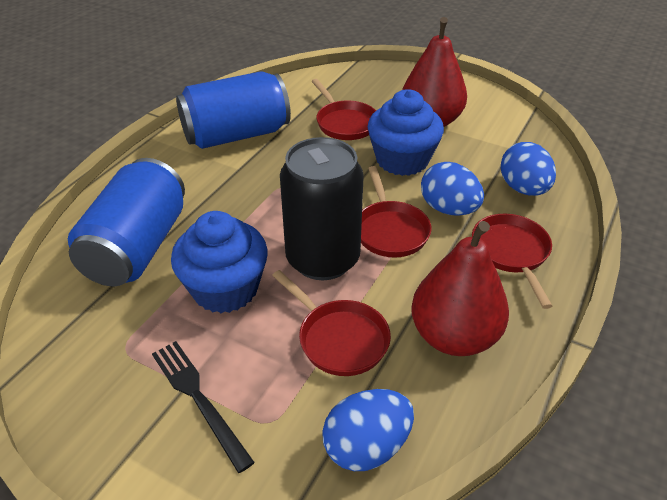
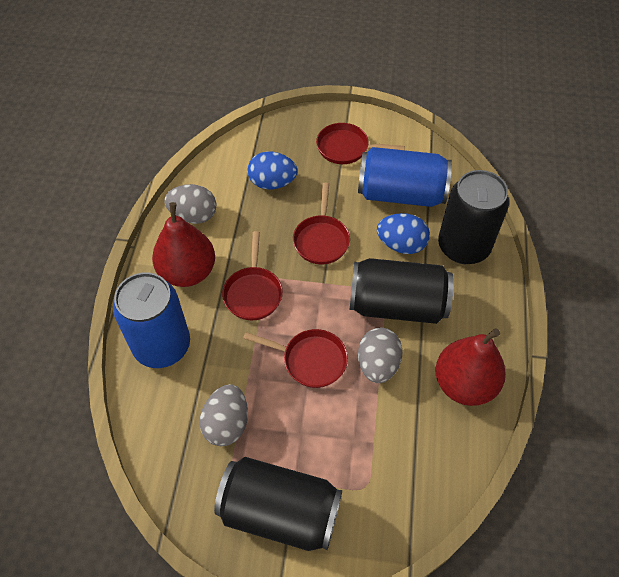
black can: [280,137,364,280] = 1 -> [214,457,342,551] [350,258,454,324] [438,170,509,264] = 3
black fork: [152,341,255,473] = 1 -> none = 0
blue cupcake: [171,211,268,313] [368,89,444,176] = 2 -> none = 0
blue egg: [322,389,414,471] [421,162,484,216] [501,142,556,196] = 3 -> [247,152,297,189] [377,213,430,254] = 2
grey egg: none = 0 -> [164,184,216,224] [200,384,248,446] [358,327,403,383] = 3

